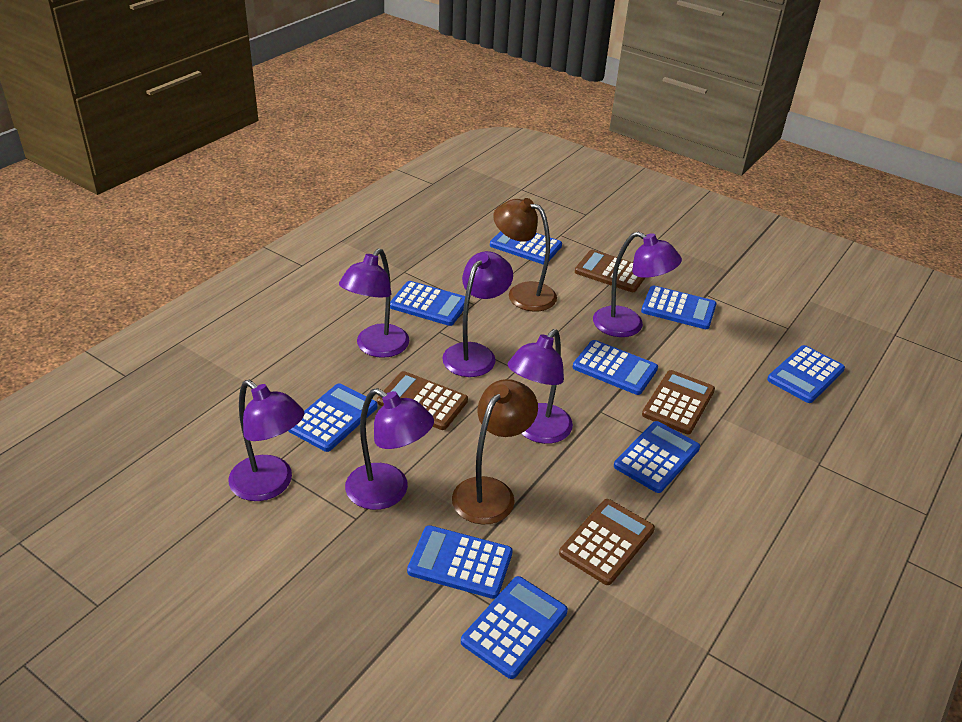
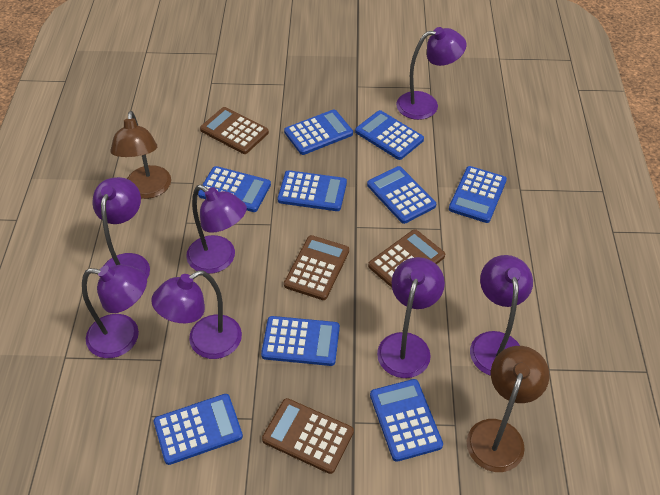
purple lamp: [228,380,305,501] [339,248,409,358] [345,388,434,510] [442,251,513,377] [508,329,573,444] [593,232,682,337] = 6 -> [82,264,147,358] [92,177,150,278] [151,270,242,359] [186,185,247,274] [377,257,445,378] [396,27,466,120] [470,255,533,376] = 7

